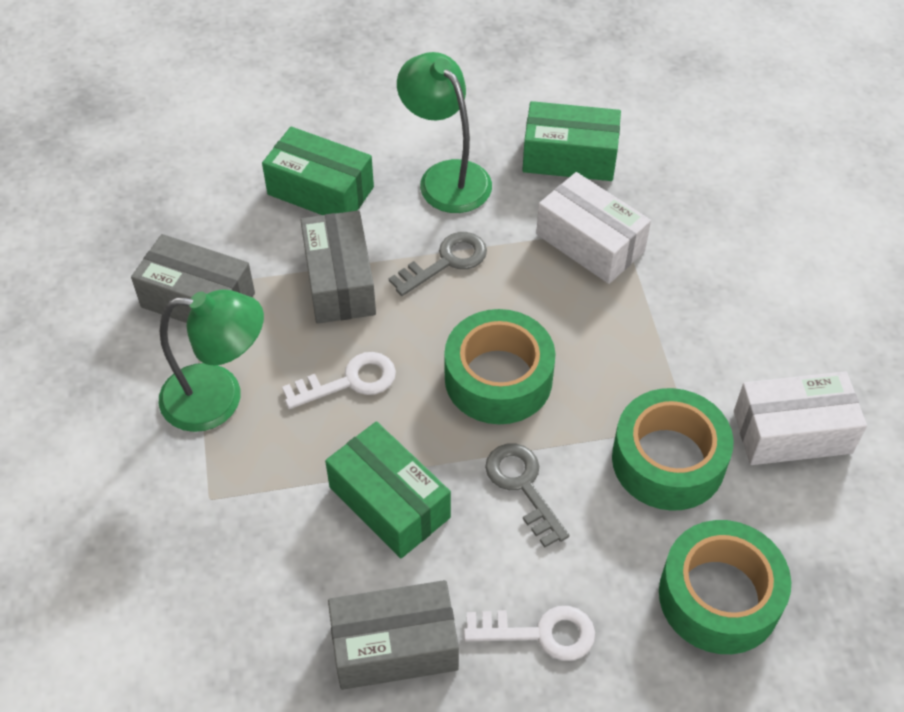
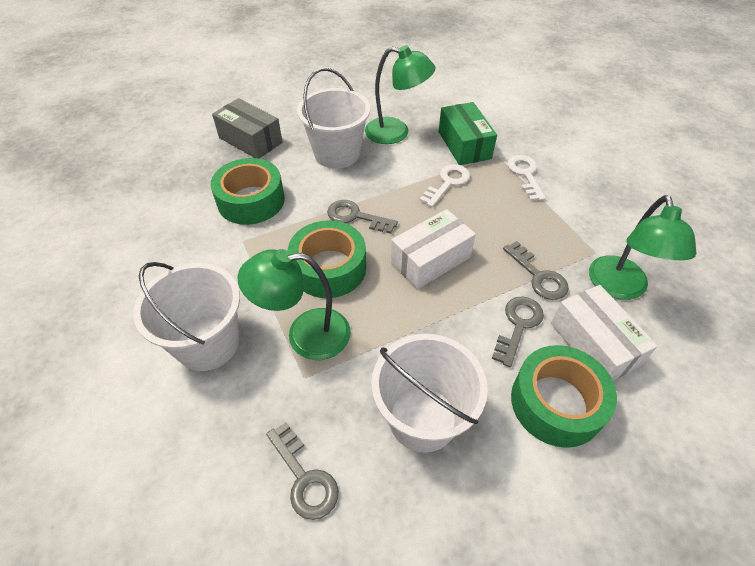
green box: [262,127,374,215] [325,421,451,558] [522,101,621,181] = 3 -> [439,102,497,165] = 1
green lamp: [159,289,264,432] [397,52,492,213] = 2 -> [237,249,351,360] [365,45,435,144] [589,195,697,300] = 3
grey box: [131,234,255,323] [300,210,376,324] [328,580,459,690] = 3 -> [212,98,282,159] = 1
grey key: [389,232,487,296] [485,443,569,548] = 2 -> [266,422,338,520] [327,200,398,234] [492,296,544,367] [503,241,569,300] = 4
white bucket: none = 0 -> [133,262,240,371] [297,68,370,169] [371,334,488,453] = 3

